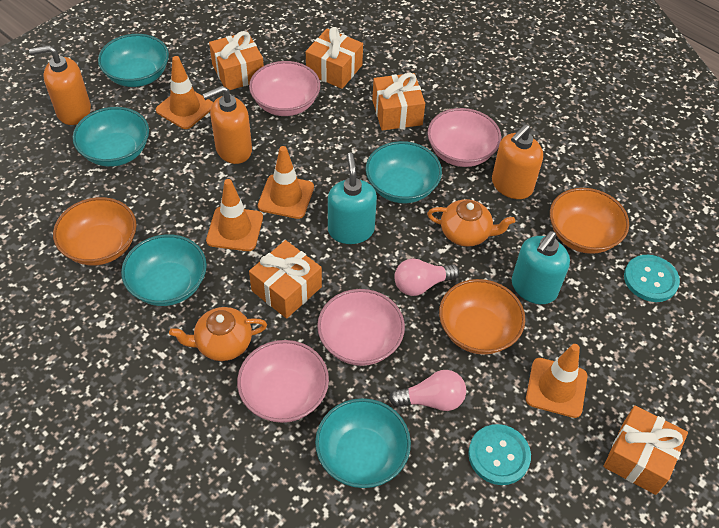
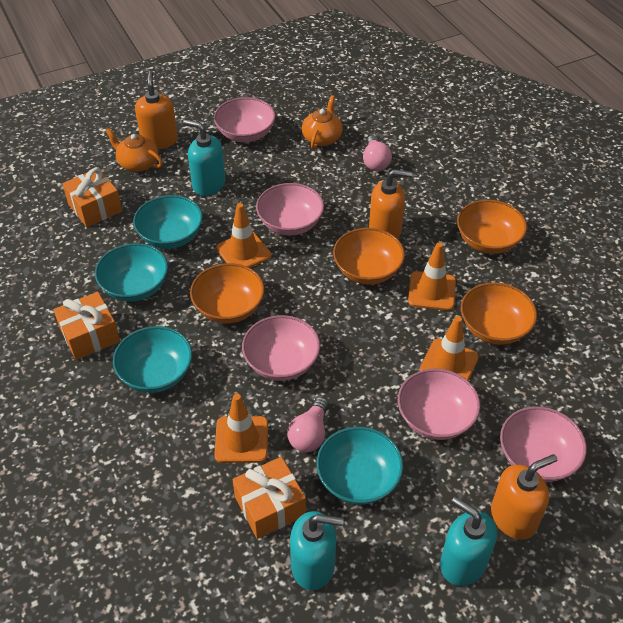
orange bowl: [53,197,137,265] [439,279,525,355] [550,188,629,254] = 3 -> [190,263,265,323] [333,228,405,285] [457,200,527,254] [461,282,537,345] = 4
orange gift: [209,31,264,90] [249,240,322,319] [306,27,363,89] [372,73,425,131] [604,405,688,495] = 5 -> [53,292,120,360] [62,168,122,227] [232,457,306,539] = 3
pink bowl: [237,340,329,423] [249,61,320,116] [317,289,405,366] [427,108,501,167] = 4 -> [214,97,275,142] [242,315,320,381] [256,183,324,236] [398,368,480,440] [500,406,587,482] = 5
turquoise bowl: [73,107,149,167] [98,34,169,87] [121,234,207,306] [315,398,411,488] [366,141,442,203] = 5 -> [95,243,168,302] [113,326,192,393] [133,195,203,249] [316,427,403,505] = 4
turquoise button: [468,424,531,485] [624,255,680,302] = 2 -> none = 0
turquoise soap dispenser: [328,153,377,244] [512,231,570,304] = 2 -> [183,120,225,196] [290,511,344,590] [440,497,497,586] = 3

